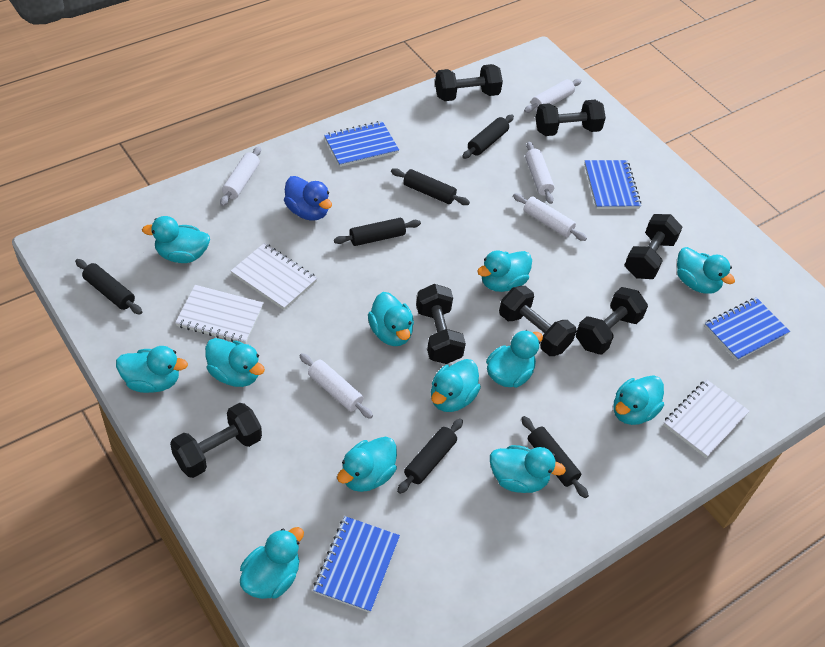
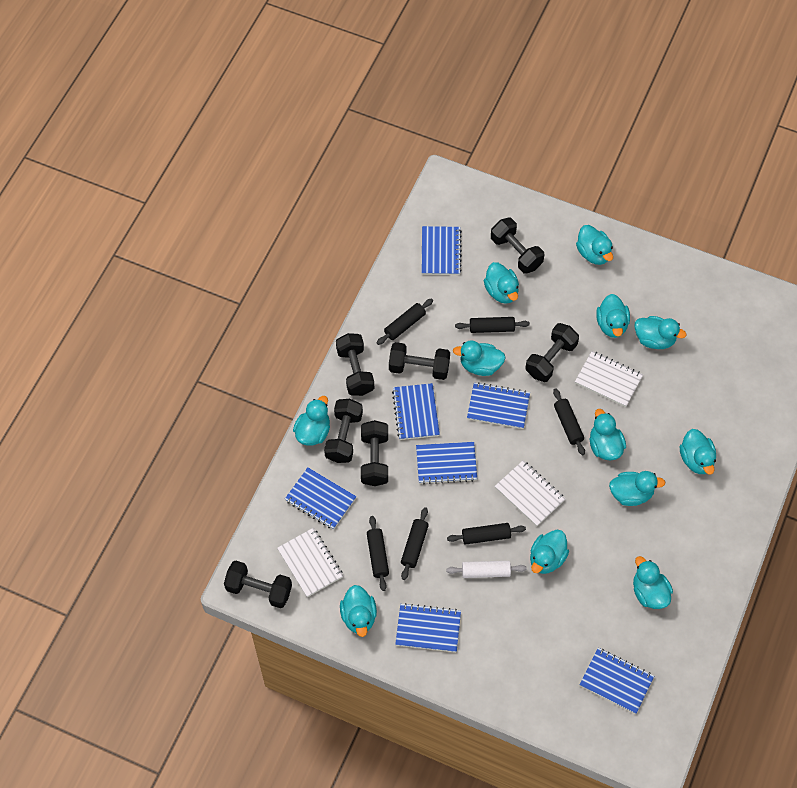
blue duck: [284,176,332,221] = 1 -> none = 0
blue notebook: [313,516,400,613] [324,121,399,167] [584,160,641,209] [704,297,790,361] = 4 -> [285,467,357,530] [392,383,440,440] [395,603,461,652] [416,442,477,484] [422,226,462,275] [467,382,530,429] [580,648,654,714] = 7
white rolling pin: [220,146,261,206] [299,353,373,419] [513,193,587,241] [524,79,582,113] [525,141,554,204] = 5 -> [446,561,527,578] = 1

